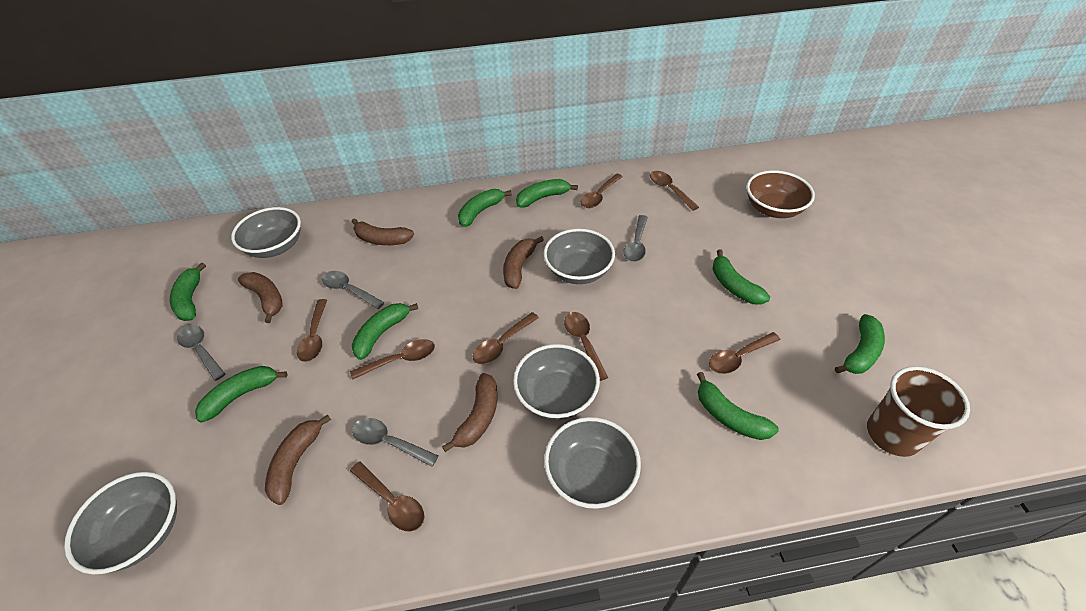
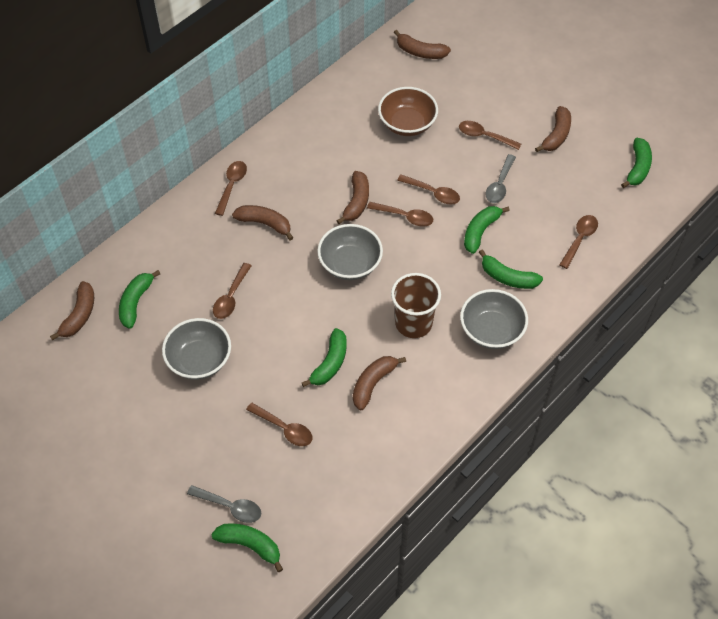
brown banana: [238,272,282,323] [265,414,331,505] [352,218,414,245] [442,373,498,452] [503,236,544,289] = 5 -> [50,281,94,341] [232,205,293,241] [337,171,369,224] [353,356,406,410] [394,30,451,59] [535,106,571,152] = 6
brown spoon: [297,299,327,362] [350,339,435,380] [350,461,424,532] [473,312,539,364] [564,312,608,381] [580,173,623,208] [650,171,699,211] [709,332,781,374] = 8 -> [213,263,251,319] [215,161,247,216] [246,403,312,446] [367,202,433,226] [397,174,460,205] [459,121,521,150] [559,215,598,269] = 7
green banana: [170,263,206,321] [195,366,287,422] [352,303,418,360] [458,189,512,227] [516,179,578,207] [697,372,779,440] [712,249,770,305] [835,314,885,374] = 8 -> [119,270,160,329] [211,523,283,572] [302,328,347,387] [464,206,510,254] [479,249,543,289] [621,138,652,188] = 6
grey bowl: [64,472,177,574] [231,207,301,258] [513,344,600,420] [544,229,615,284] [544,417,641,509] = 5 -> [162,318,231,380] [317,224,383,280] [460,289,528,349] = 3
grey spoon: [177,325,225,381] [322,271,385,309] [352,418,439,467] [623,215,648,262] = 4 -> [187,485,261,523] [486,154,516,203] = 2

